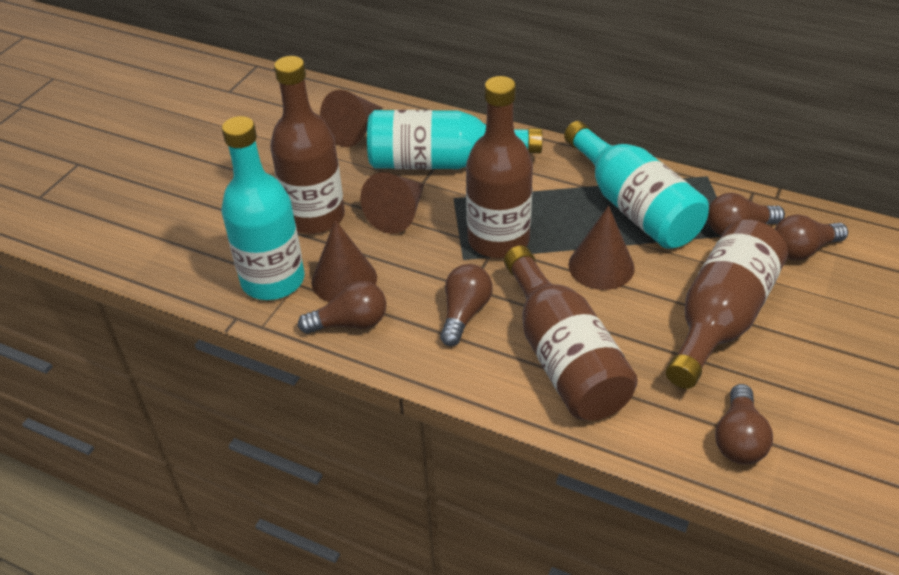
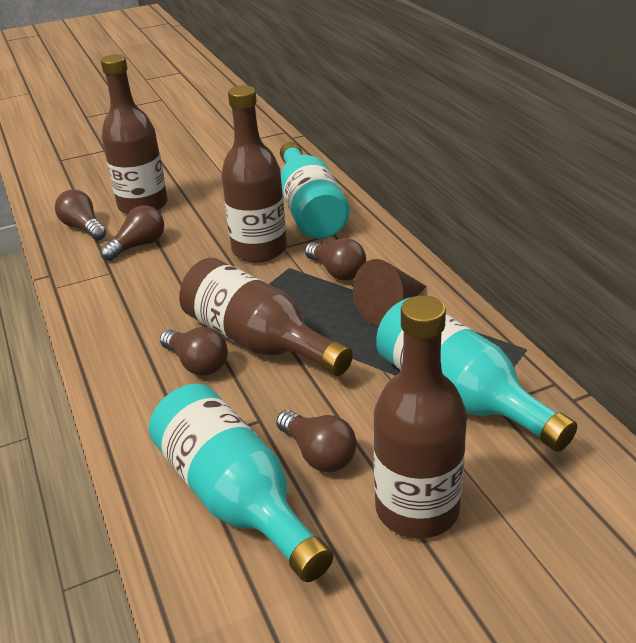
brown cone: [311,220,377,302] [320,90,382,147] [360,172,424,234] [569,206,635,290] = 4 -> [353,259,427,325] = 1

